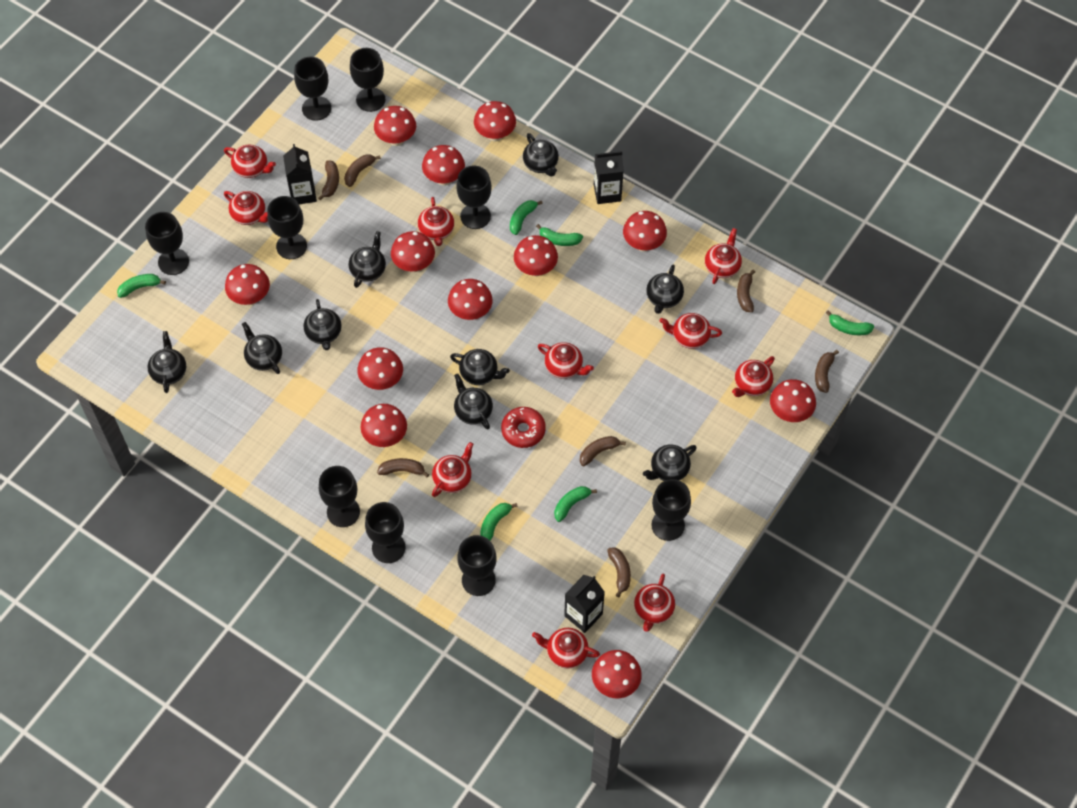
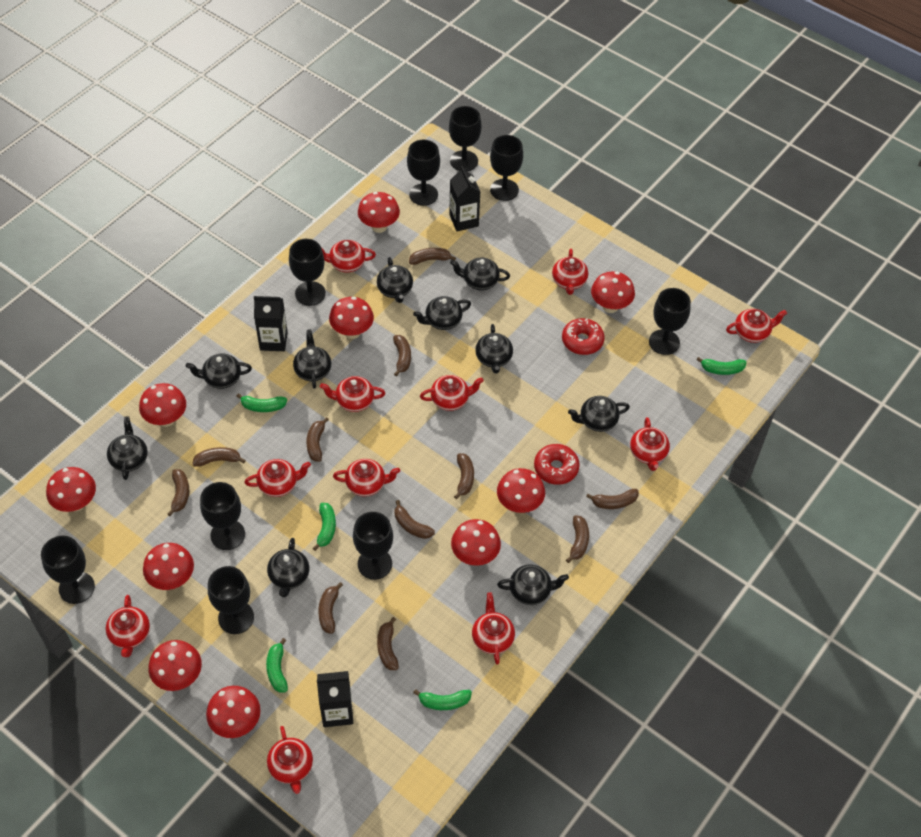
black teapot: [147,331,186,393] [242,322,282,374] [304,299,342,350] [348,231,386,288] [450,349,510,385] [454,373,493,429] [523,133,559,177] [643,444,697,481] [646,265,684,314] = 9 -> [107,416,148,480] [186,354,252,389] [267,538,310,597] [293,329,331,389] [377,257,413,303] [413,296,471,330] [450,257,510,290] [475,324,513,373] [497,564,569,605] [568,396,630,432] = 10
brown banana: [318,160,339,200] [344,154,381,187] [377,458,429,478] [580,436,626,466] [607,547,631,598] [737,270,755,312] [815,350,839,393] = 7 -> [167,469,189,516] [192,447,246,467] [306,417,329,462] [318,582,343,634] [377,617,399,670] [393,335,411,376] [395,500,435,539] [409,248,456,265] [454,453,474,499] [566,515,589,563] [586,489,639,509] = 11
green banana: [117,274,166,298] [480,503,518,540] [510,200,543,235] [536,224,583,246] [554,486,597,522] [826,310,874,335] = 6 -> [237,393,287,412] [266,638,288,693] [313,503,336,551] [413,689,472,710] [697,357,746,375] = 5
red donut: [501,407,546,448] = 1 -> [534,444,580,485] [562,318,605,355] = 2
red mushroom: [225,264,270,305] [357,347,403,390] [360,404,407,447] [374,106,416,146] [391,231,435,272] [422,145,465,186] [448,279,493,320] [474,101,516,142] [514,235,558,276] [592,650,642,698] [623,211,667,252] [770,379,816,422] = 12 -> [46,467,96,512] [139,383,186,427] [143,543,194,590] [148,640,202,691] [206,686,260,738] [329,297,374,339] [358,192,400,233] [451,519,501,566] [497,468,545,513] [591,271,635,313] = 10
red teapot: [224,145,276,178] [224,191,268,225] [418,197,454,246] [432,442,473,497] [532,628,600,669] [538,342,594,379] [634,574,675,632] [660,313,722,349] [705,228,742,284] [732,356,775,397] = 10 -> [106,595,150,657] [245,459,311,497] [267,726,313,794] [320,376,385,412] [322,240,376,273] [333,459,400,497] [420,375,484,411] [472,593,515,665] [552,249,588,295] [630,417,670,471] [726,309,787,343] = 11

